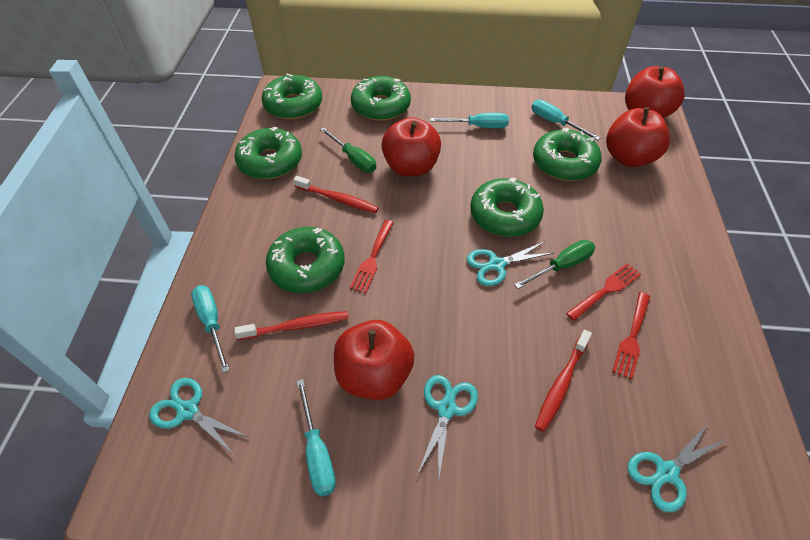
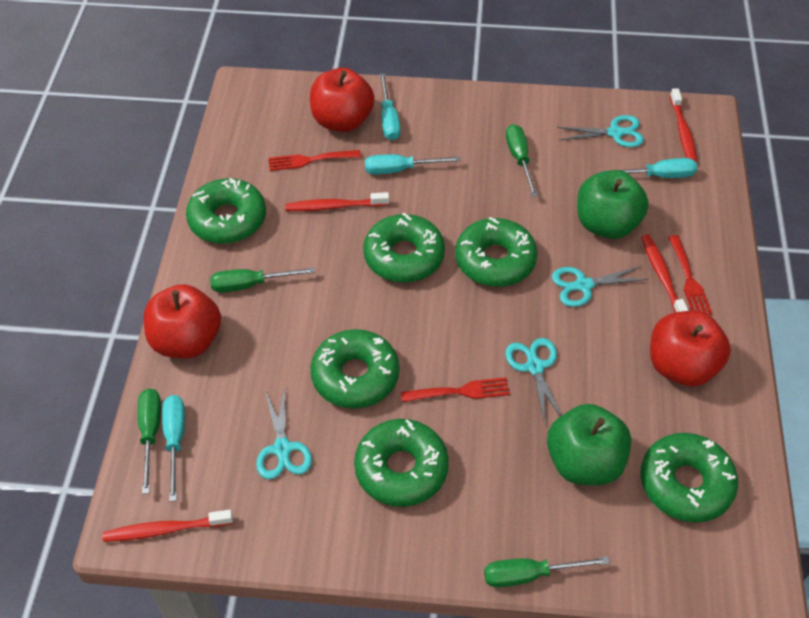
green apple: none = 0 -> [547,404,631,485] [577,170,649,239] = 2
green screwdriver: [320,127,376,173] [514,240,595,289] = 2 -> [138,388,161,494] [210,267,315,293] [484,556,610,587] [506,124,538,197] = 4
red apple: [334,320,414,400] [381,117,441,176] [606,108,670,167] [625,66,684,118] = 4 -> [143,284,221,359] [310,68,375,132] [650,311,731,387] = 3
red toothbrush: [235,311,348,340] [293,176,379,213] [535,330,592,432] = 3 -> [103,510,233,542] [285,192,389,211] [641,235,689,313] [670,88,698,164] = 4

